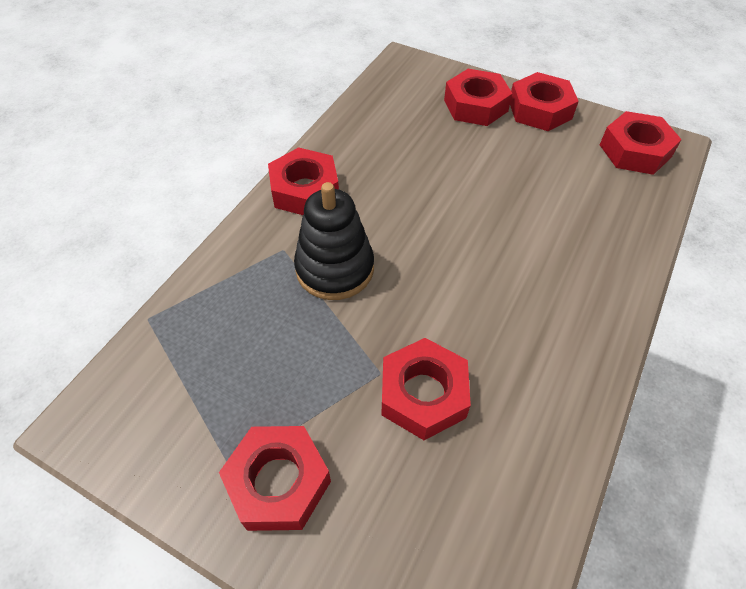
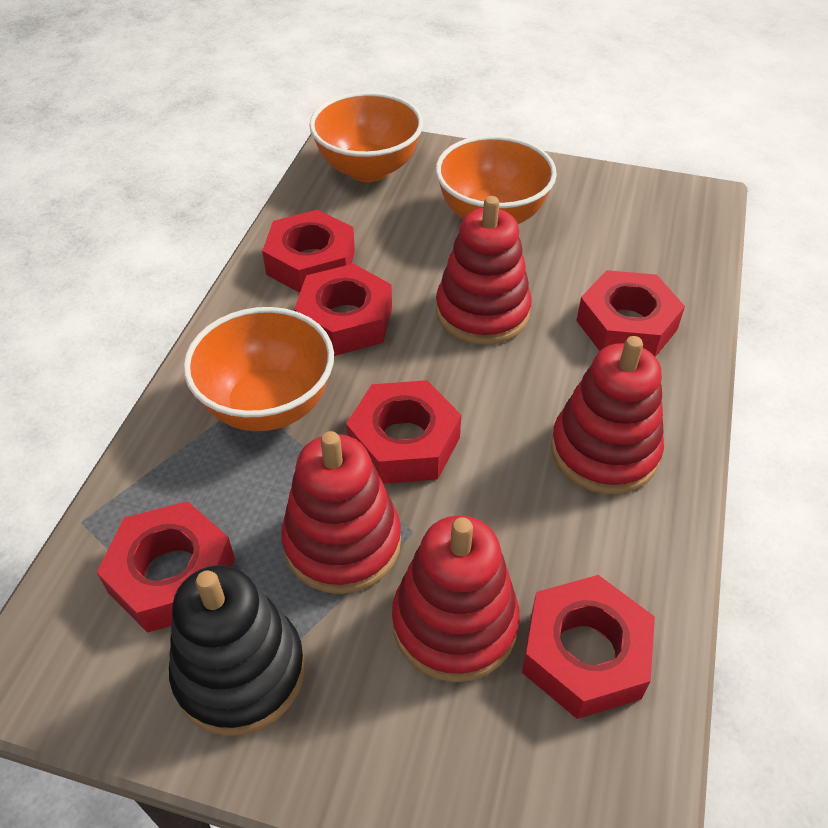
orange bowl: none = 0 -> [183,307,334,431] [309,92,423,182] [435,135,557,224] = 3
red stacking toy: none = 0 -> [281,431,401,594] [392,515,520,682] [436,196,532,345] [551,336,664,494] = 4

